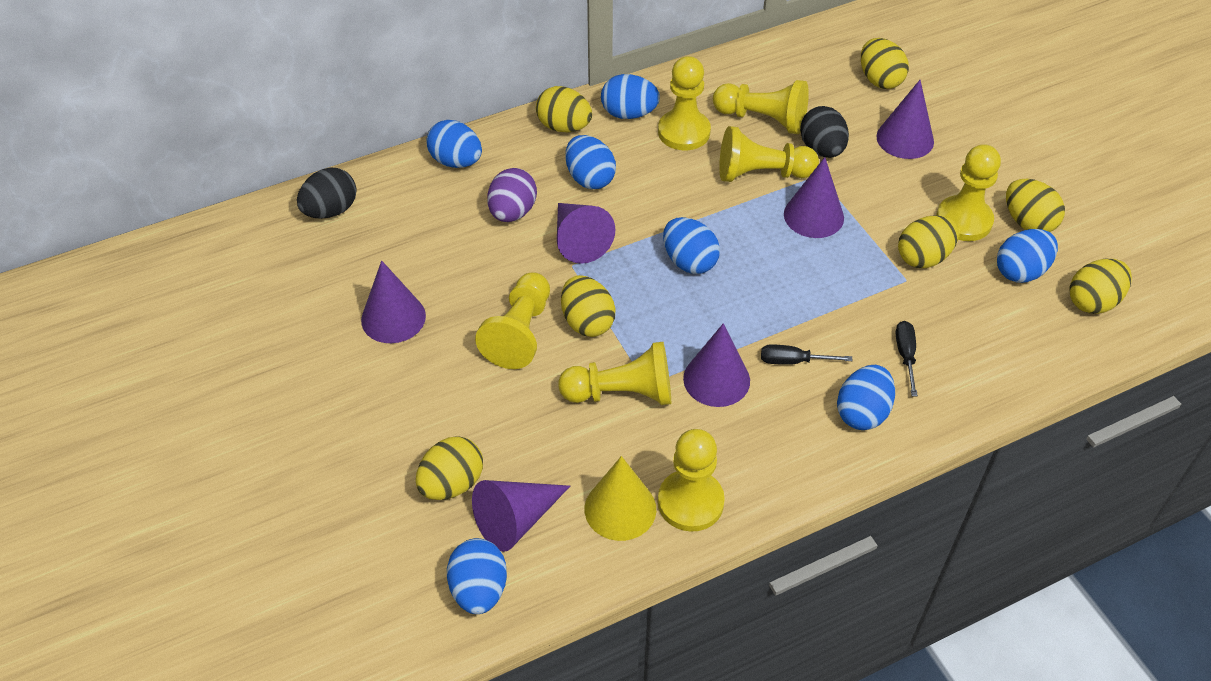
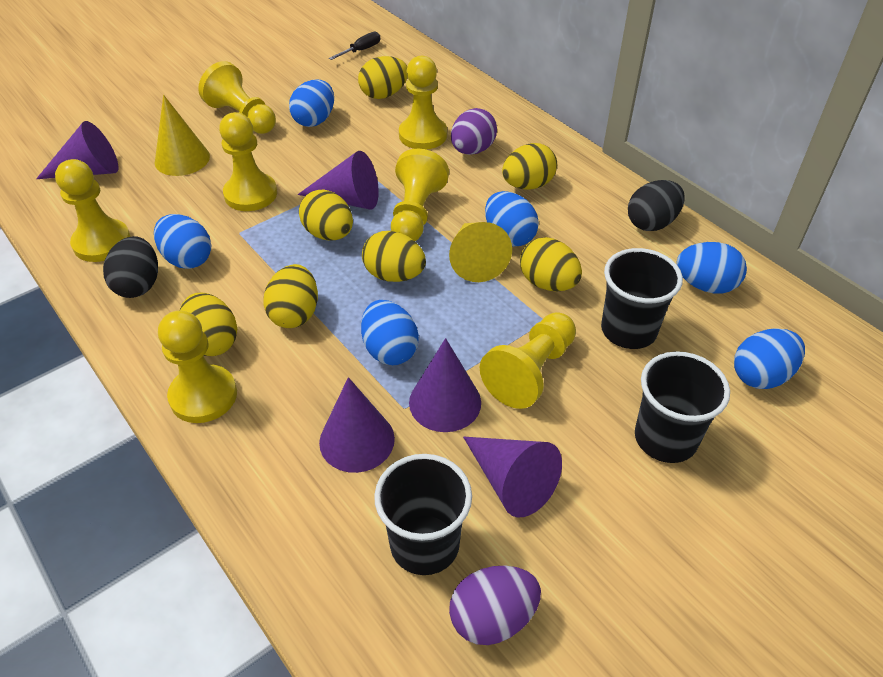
black cup: none = 0 -> [374,454,472,575] [601,248,683,349] [635,351,730,463] = 3
black screwdriver: [761,344,852,365] [896,321,918,396] = 2 -> [329,32,380,60] = 1
blue egg: [427,120,482,168] [447,538,507,614] [565,135,616,189] [601,74,660,119] [663,217,720,274] [837,365,895,430] [997,229,1058,283] = 7 -> [154,214,211,269] [289,79,334,127] [361,300,419,365] [485,191,539,247] [676,242,747,294] [734,328,805,389] = 6
purple cone: [361,260,426,343] [472,480,570,552] [557,203,615,264] [683,323,750,407] [784,157,844,238] [876,80,934,159] = 6 -> [36,121,118,179] [298,151,379,209] [319,377,395,473] [409,338,481,432] [463,437,562,517] = 5
purple egg: [487,168,537,222] = 1 -> [449,566,541,645] [451,108,497,155] = 2
yellow cone: [585,456,656,541] = 1 -> [155,95,210,176] [449,222,512,282] = 2

